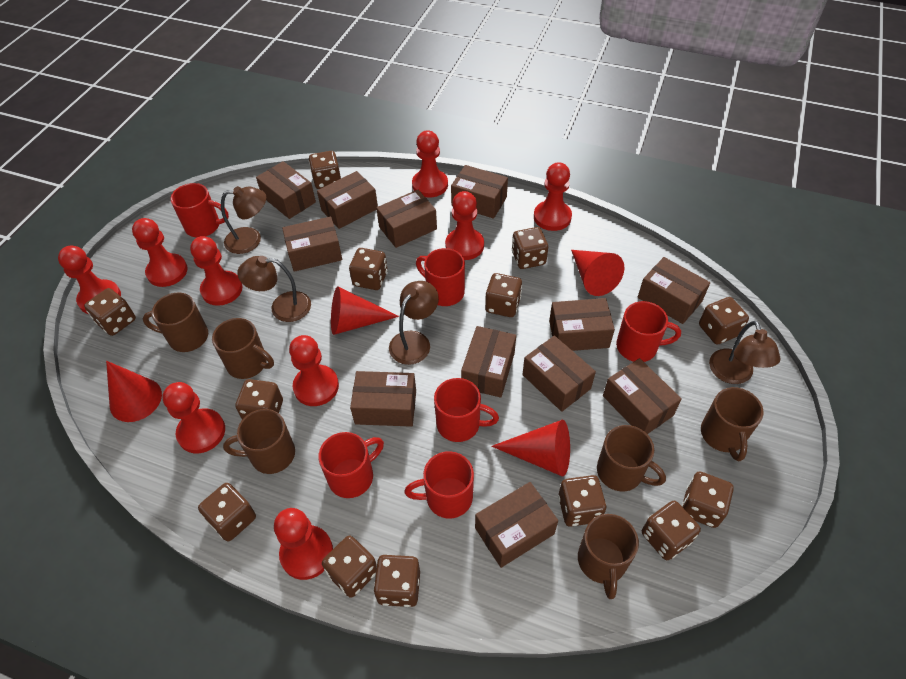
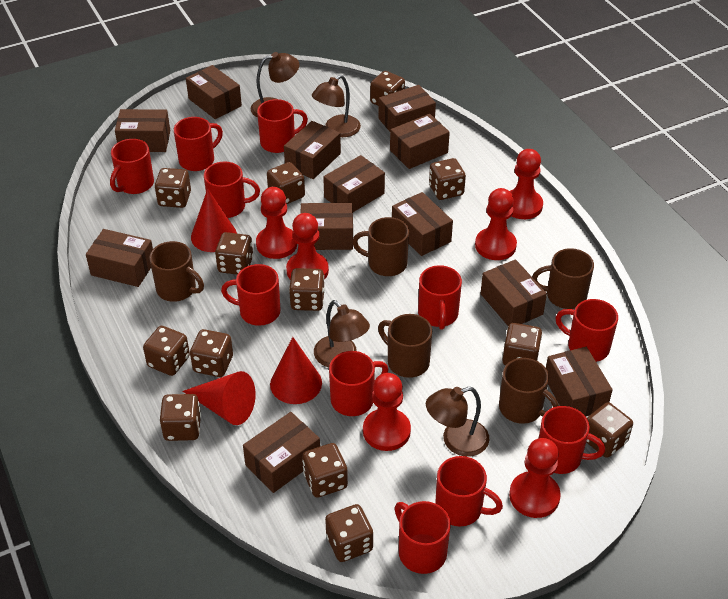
brown mug: [143,293,208,352] [212,318,274,379] [223,409,295,474] [578,514,639,599] [597,425,666,491] [701,387,764,461] = 6 -> [149,241,204,302] [352,217,409,276] [378,314,432,378] [499,358,559,424] [532,248,594,309] = 5
red cone: [106,361,162,422] [331,286,399,335] [491,420,570,476] [571,250,624,296] = 4 -> [183,371,255,425] [191,189,237,252] [270,337,322,404] = 3
red mug: [170,183,229,237] [318,432,384,498] [404,451,474,519] [416,248,465,306] [434,378,499,442] [616,301,681,362] = 6 -> [110,139,154,194] [174,117,223,171] [204,162,260,218] [221,264,281,326] [257,99,308,153] [329,351,388,416] [395,501,451,574] [418,265,462,330] [435,456,503,527] [539,406,605,474] [555,299,618,362] = 11
red pawn: [58,246,121,314] [132,218,188,287] [162,382,225,453] [190,236,242,306] [274,508,333,580] [289,335,339,406] [412,130,448,198] [445,191,484,260] [534,162,572,231] = 9 -> [256,187,297,259] [286,213,329,280] [363,373,411,451] [475,188,517,260] [509,149,543,219] [509,438,561,518] = 6

